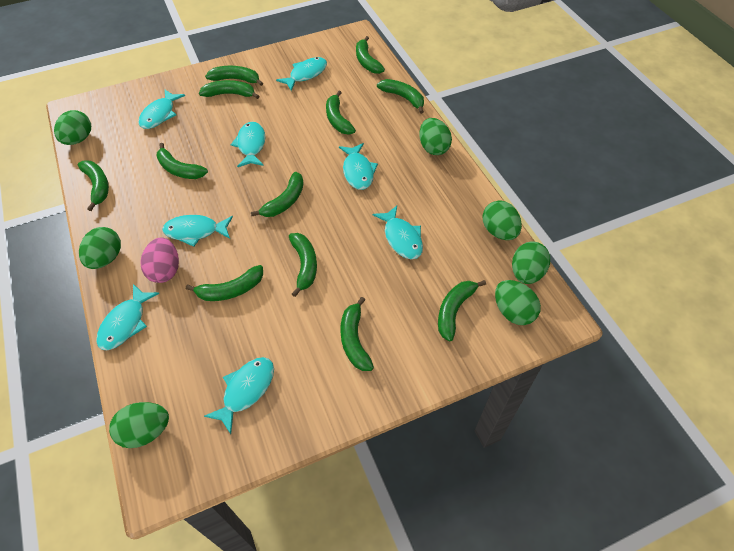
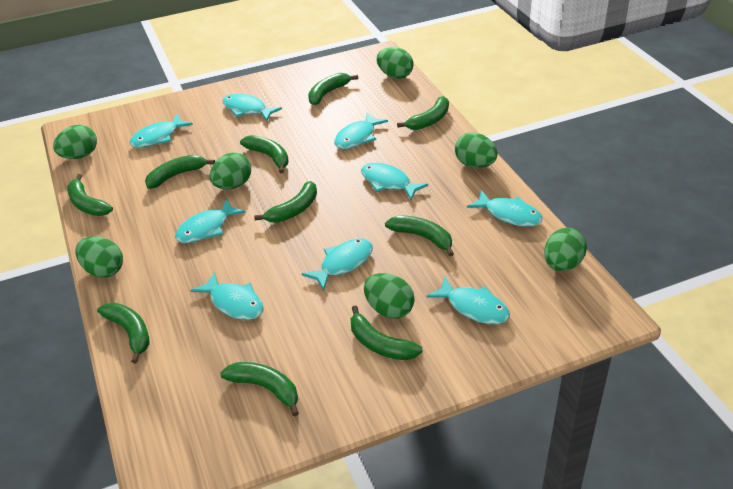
green banana: [78,160,109,211] [157,143,208,179] [186,265,263,301] [199,80,259,99] [205,66,263,86] [251,172,304,217] [289,233,317,297] [326,91,356,135] [340,297,374,371] [356,36,385,74] [377,79,424,114] [438,280,486,341] = 12 -> [67,174,113,216] [97,303,150,363] [145,155,215,189] [220,362,299,416] [240,135,289,173] [254,181,317,223] [308,73,358,105] [351,306,423,360] [385,215,454,257] [397,96,449,130] = 10
pink egg: [140,238,179,283] = 1 -> none = 0
turquoise fish: [96,284,159,350] [138,90,185,129] [162,215,233,247] [204,357,274,434] [230,122,266,167] [276,57,327,91] [339,143,378,190] [373,205,423,259] = 8 -> [130,114,193,148] [175,199,246,243] [190,272,264,320] [223,94,282,121] [301,239,373,291] [334,113,388,149] [361,163,428,200] [426,277,510,325] [467,190,543,227] = 9

